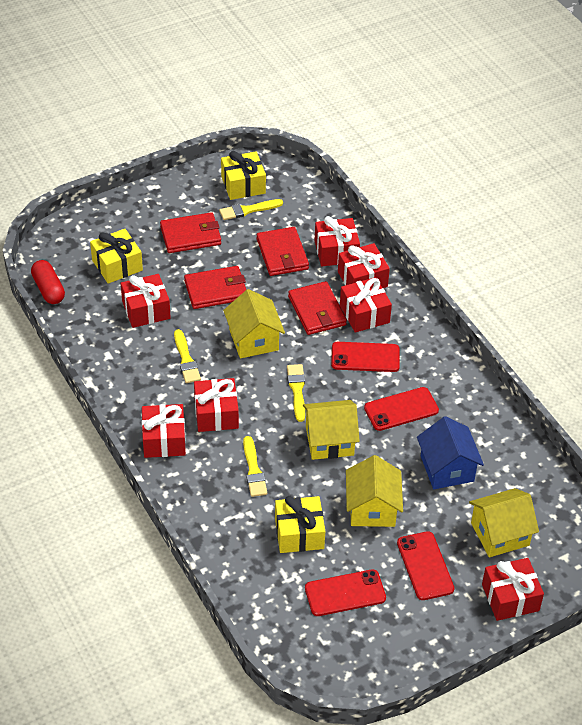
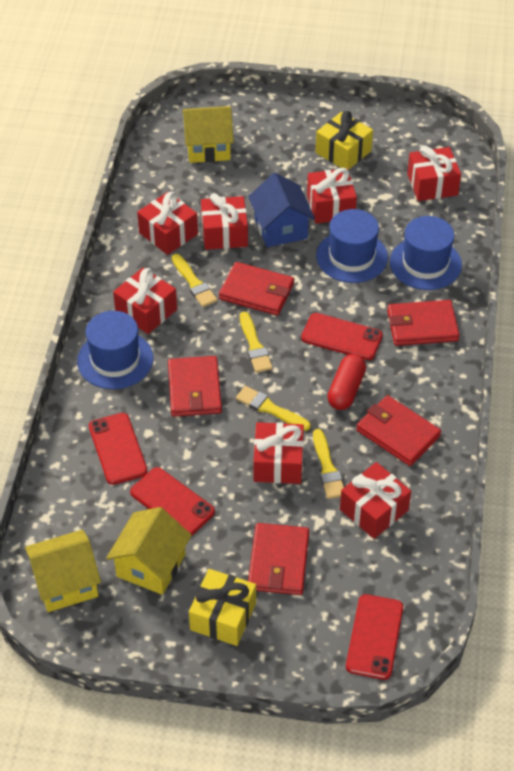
blue hat: none = 0 -> [77,311,153,389] [316,209,388,283] [390,216,462,290] = 3
red wallet: [160,212,221,253] [184,266,246,309] [256,227,309,276] [288,281,347,335] = 4 -> [168,356,222,417] [219,262,294,316] [248,523,309,595] [356,395,441,466] [387,300,460,346] = 5
yellow gift: [90,229,143,284] [221,151,266,200] [275,496,325,553] = 3 -> [189,569,256,646] [315,111,373,170] = 2
yellow house: [223,289,285,358] [303,400,360,460] [346,455,403,527] [469,488,539,557] = 4 -> [25,530,101,612] [106,507,192,595] [182,106,234,163] = 3

